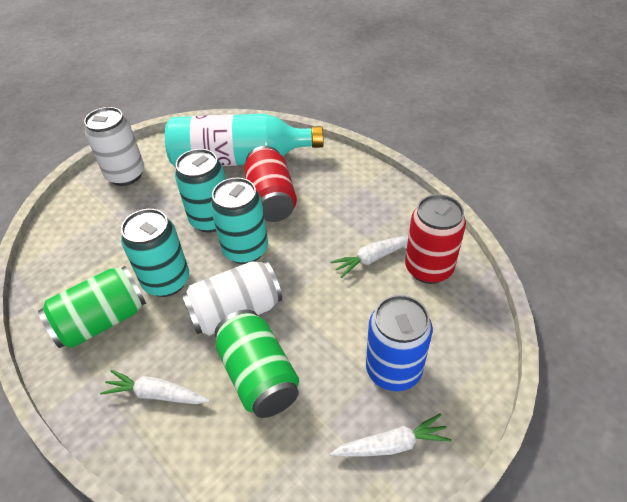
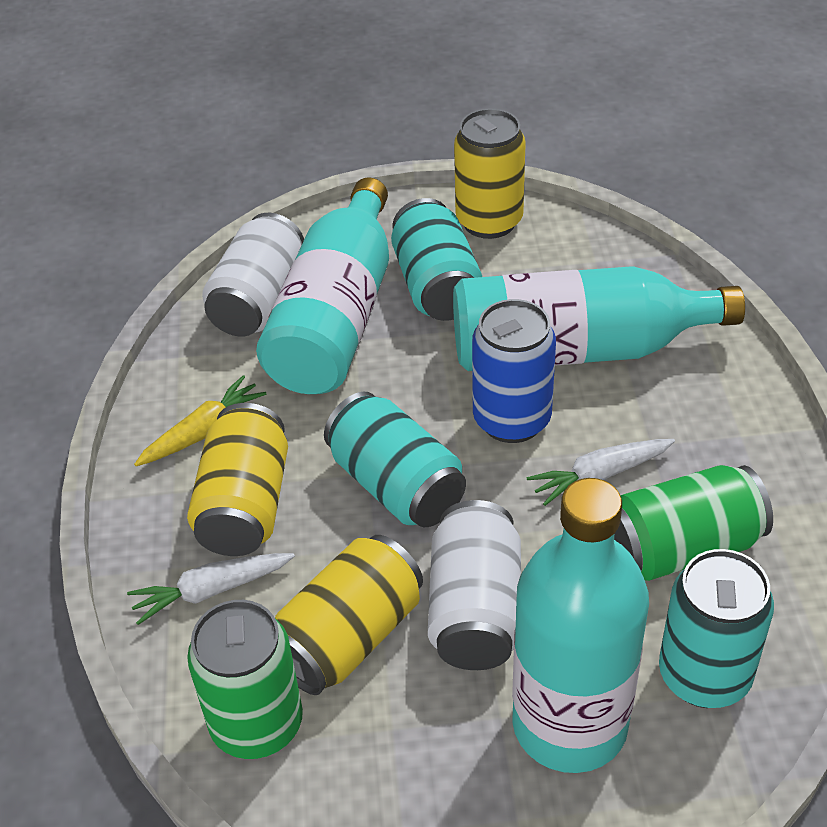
red can: [244,146,297,222] [405,194,466,284] = 2 -> none = 0
turquoise bottle: [165,114,323,167] = 1 -> [256,177,389,394] [453,266,745,371] [512,478,649,773] = 3
white carrot: [100,370,210,404] [330,413,452,457] [331,236,408,278] = 3 -> [127,553,295,625] [526,439,675,506] = 2
yellow can: none = 0 -> [187,403,288,556] [275,535,423,695] [454,109,526,239] = 3
yellow carrot: none = 0 -> [134,375,266,466] = 1

